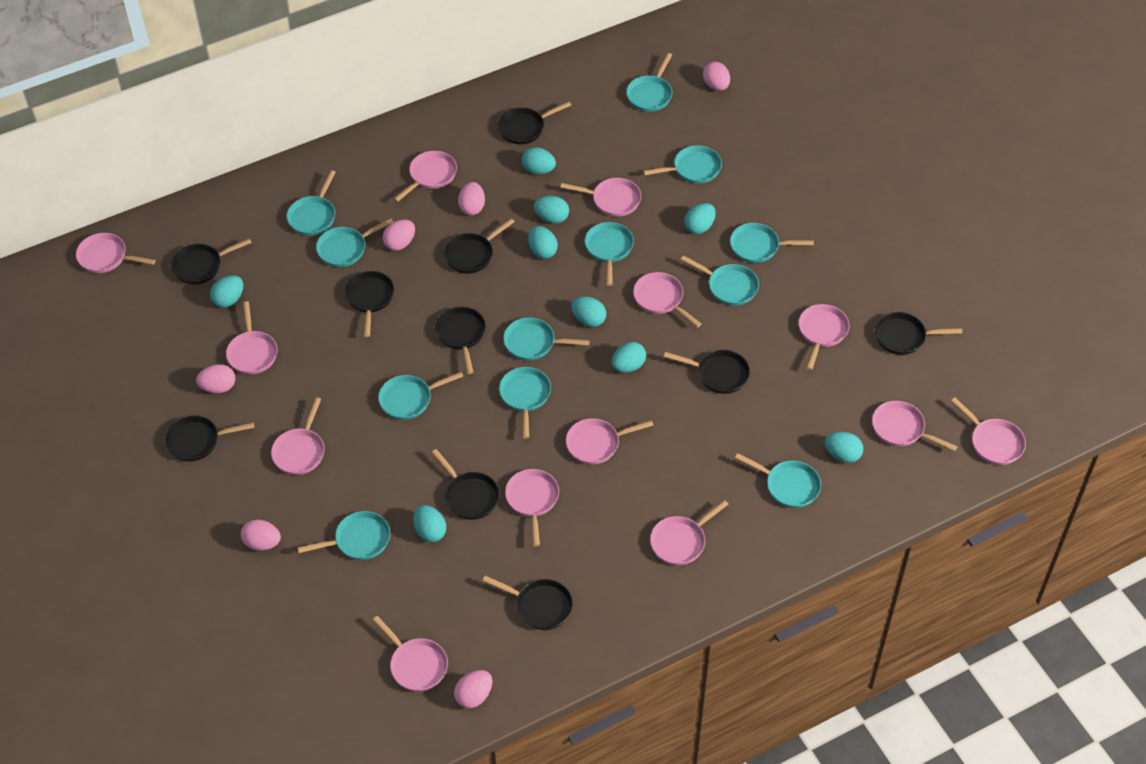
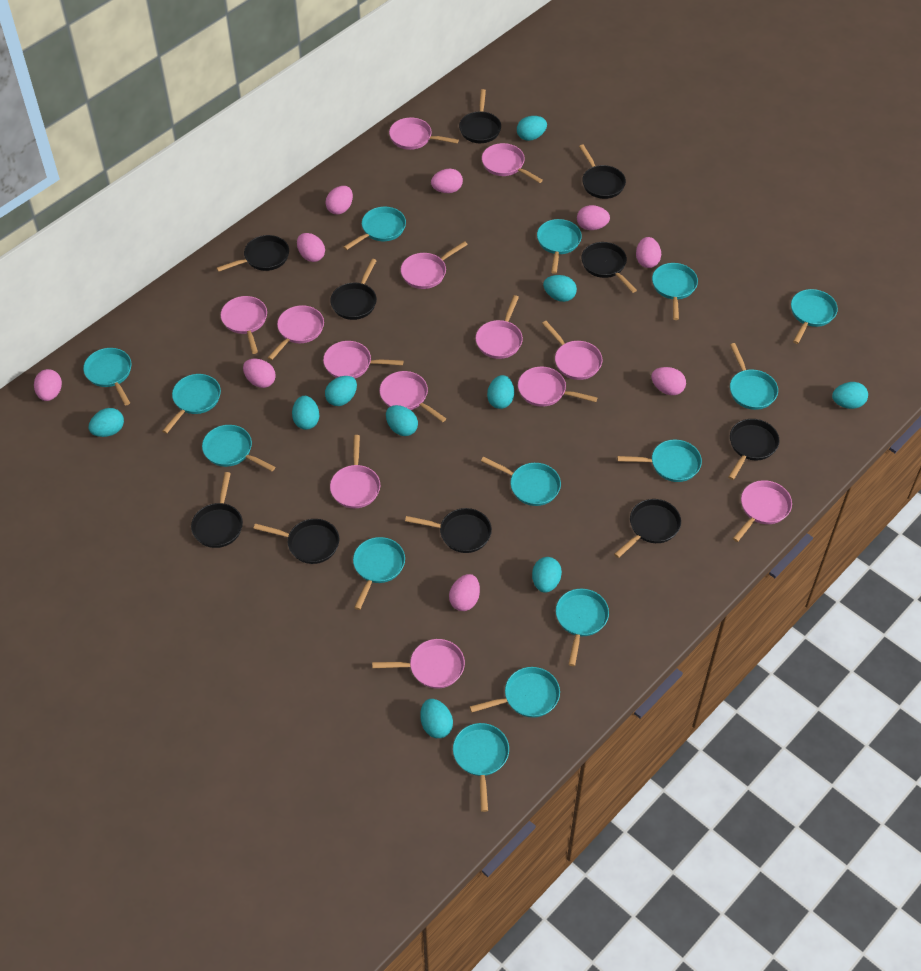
pink egg: [196,364,235,393] [241,520,281,550] [383,220,415,251] [454,670,492,708] [458,182,485,215] [703,62,730,91] = 6 -> [34,369,62,401] [243,359,276,388] [297,233,325,262] [325,186,353,215] [431,169,463,193] [449,574,480,611] [577,205,610,230] [636,237,661,268] [651,367,686,395] = 9
turquoise egg: [210,275,243,308] [413,505,446,542] [522,147,556,174] [528,226,558,259] [534,196,569,223] [571,296,606,327] [612,342,646,372] [684,203,716,234] [824,432,864,463] = 9 -> [89,408,124,437] [292,396,319,430] [325,376,357,406] [386,405,418,436] [420,699,453,738] [487,375,514,409] [517,116,547,141] [532,557,562,593] [543,275,577,302] [832,382,868,409] = 10
turquoise pan: [287,170,336,236] [297,511,390,560] [316,218,393,267] [378,372,463,420] [499,367,551,439] [503,317,590,360] [585,222,634,286] [626,53,672,112] [643,145,722,183] [681,255,759,306] [730,223,814,263] [735,453,821,508] = 12 -> [83,348,132,406] [162,374,221,434] [202,425,275,471] [343,207,406,250] [353,537,405,610] [453,723,509,812] [469,667,560,718] [481,457,561,506] [537,219,582,274] [556,589,609,666] [617,440,702,482] [652,263,698,320] [730,343,778,410] [791,289,838,344] = 14

